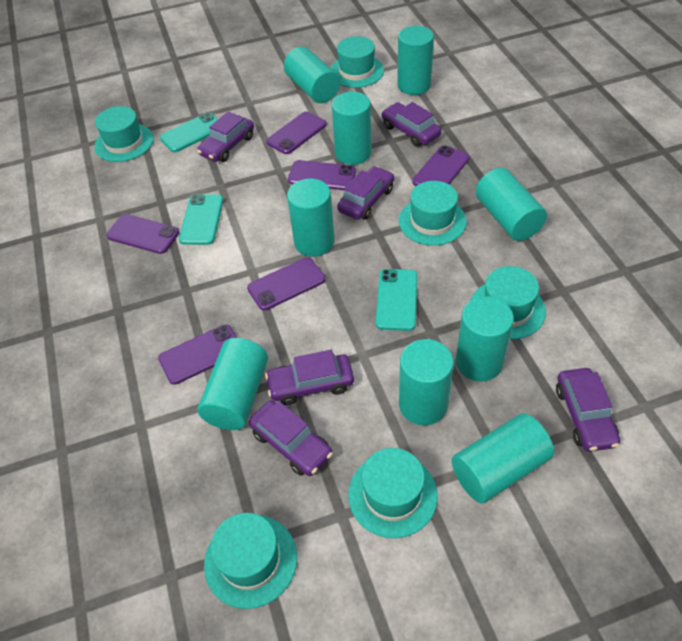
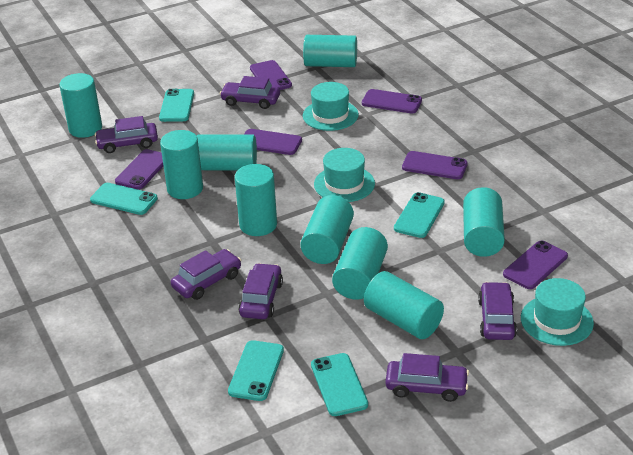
turquoise hat: [94,106,154,162] [204,513,297,609] [331,36,384,88] [348,448,438,538] [399,181,467,246] [470,266,546,340] = 6 -> [303,82,359,131] [314,148,375,202] [521,278,594,346] = 3
turquoise phone: [160,112,218,152] [179,194,224,245] [376,269,417,331] = 3 -> [90,183,158,215] [159,89,194,122] [228,340,284,401] [311,353,368,416] [394,192,445,238] = 5

